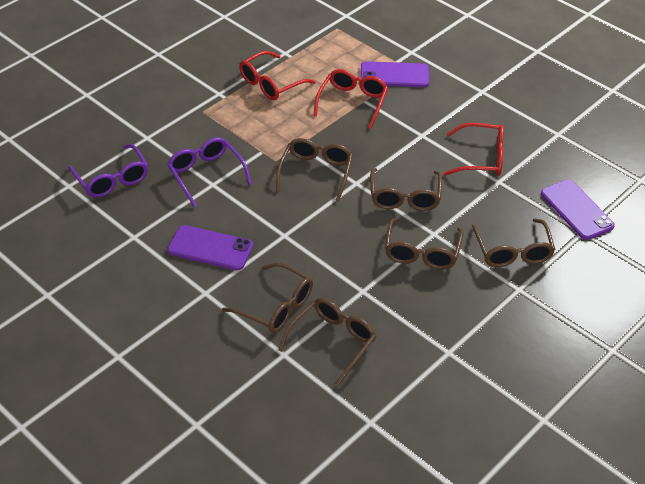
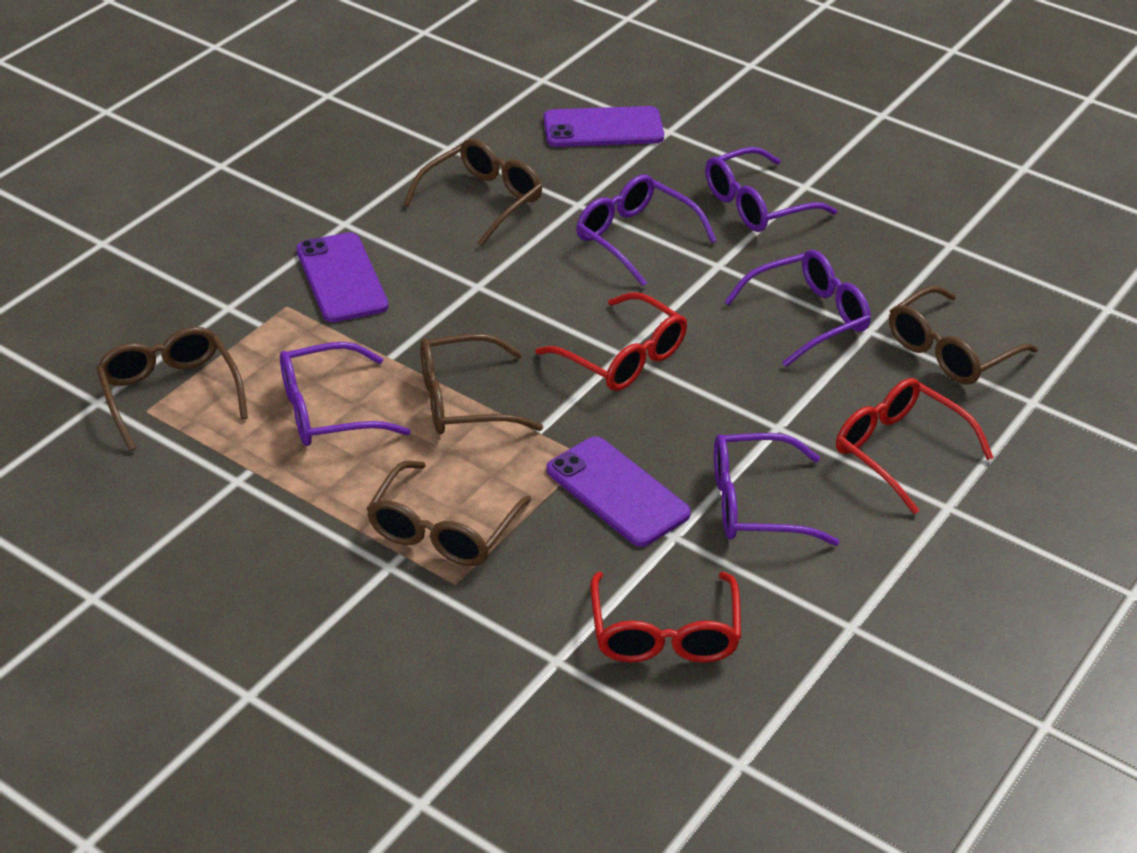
brown glasses: [222,262,313,333] [276,138,353,202] [278,298,376,386] [370,168,442,211] [385,218,463,269] [472,219,555,267] = 6 -> [96,327,248,451] [366,461,531,566] [403,139,542,247] [420,334,543,434] [889,286,1038,384] = 5
purple glasses: [68,144,148,198] [167,137,252,207] = 2 -> [280,342,411,446] [576,175,717,286] [705,147,837,232] [714,433,839,546] [725,250,871,367] = 5

